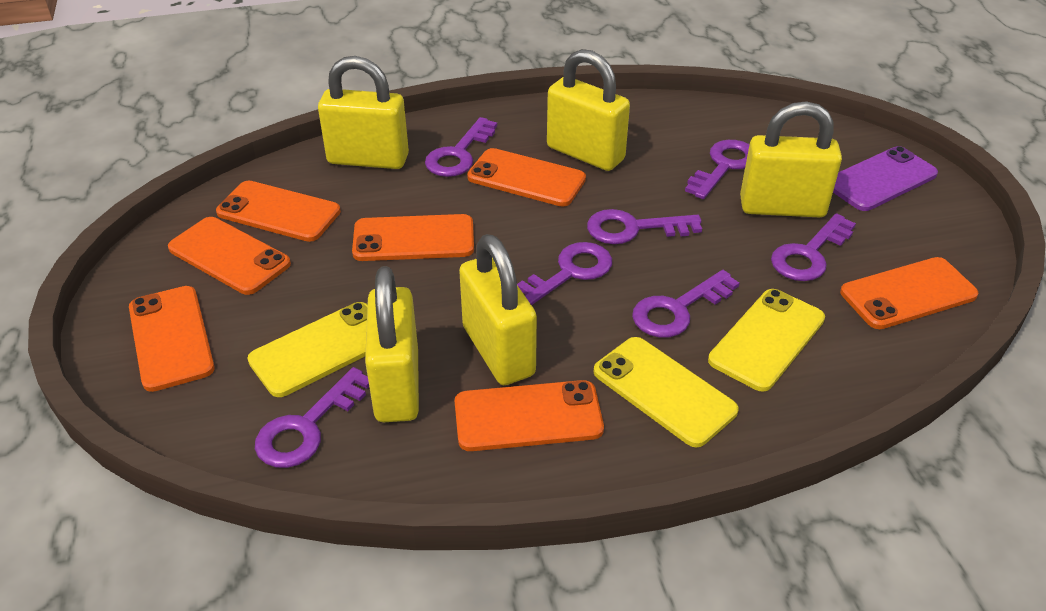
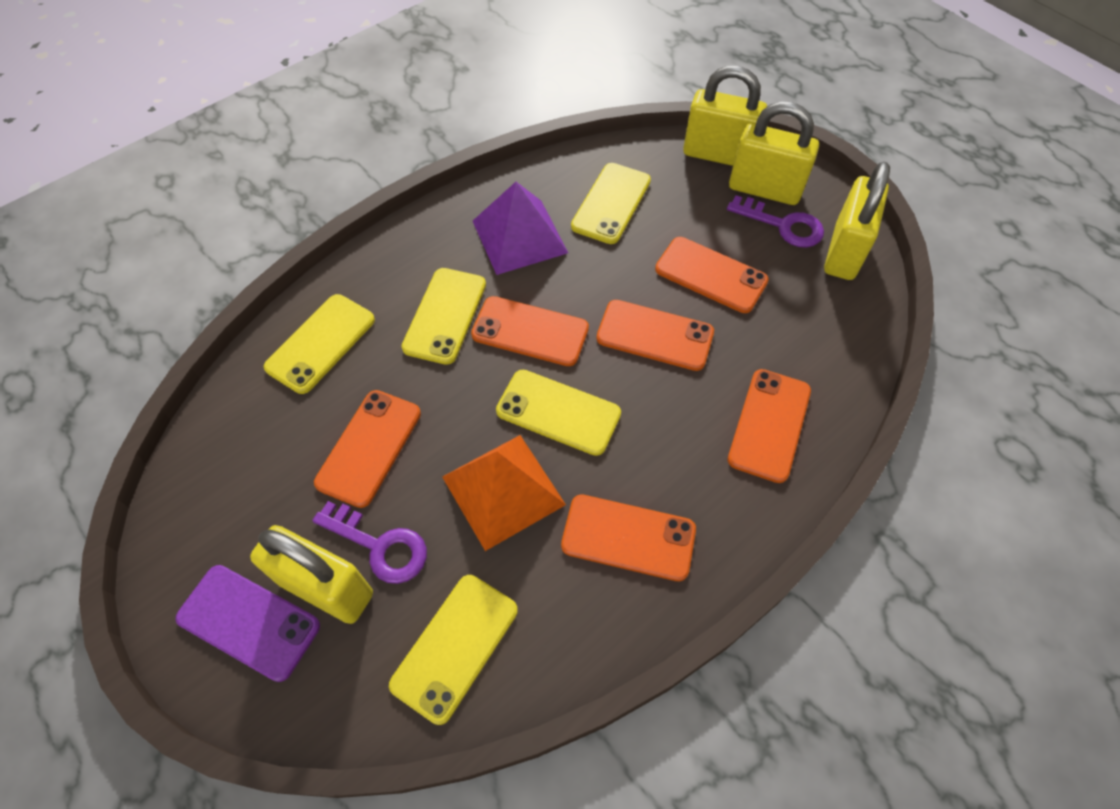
orange phone: [129,286,215,392] [168,217,291,295] [216,181,341,242] [352,214,474,261] [455,380,604,451] [467,148,586,207] [840,257,979,329] = 7 -> [314,390,421,508] [471,296,589,366] [561,494,696,581] [597,300,714,371] [655,237,769,313] [727,369,811,483] = 6
orange pyramid: none = 0 -> [442,435,566,551] = 1
purple key: [255,367,369,468] [425,117,497,177] [517,242,612,305] [587,209,702,244] [632,270,740,338] [685,140,750,199] [771,214,856,281] = 7 -> [312,501,427,584] [727,195,824,248] = 2
purple pyramid: none = 0 -> [473,182,568,275] = 1
yellow padlock: [318,56,409,169] [365,266,419,422] [459,234,537,385] [547,49,630,171] [740,101,842,217] = 5 -> [250,525,373,624] [683,66,767,166] [729,101,819,205] [824,161,890,280] = 4
yellow phone: [247,302,368,397] [594,337,739,447] [708,289,825,392] = 3 -> [264,294,375,394] [389,575,518,725] [401,268,486,365] [496,370,621,456] [571,163,651,244] = 5

